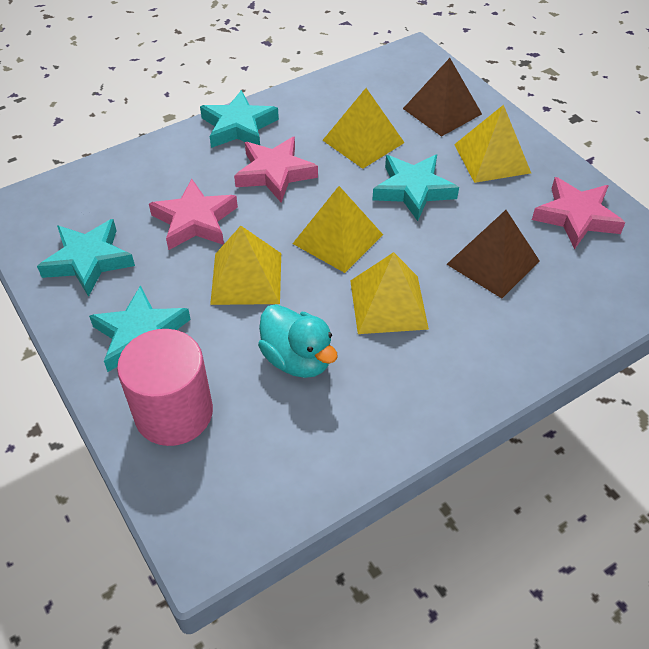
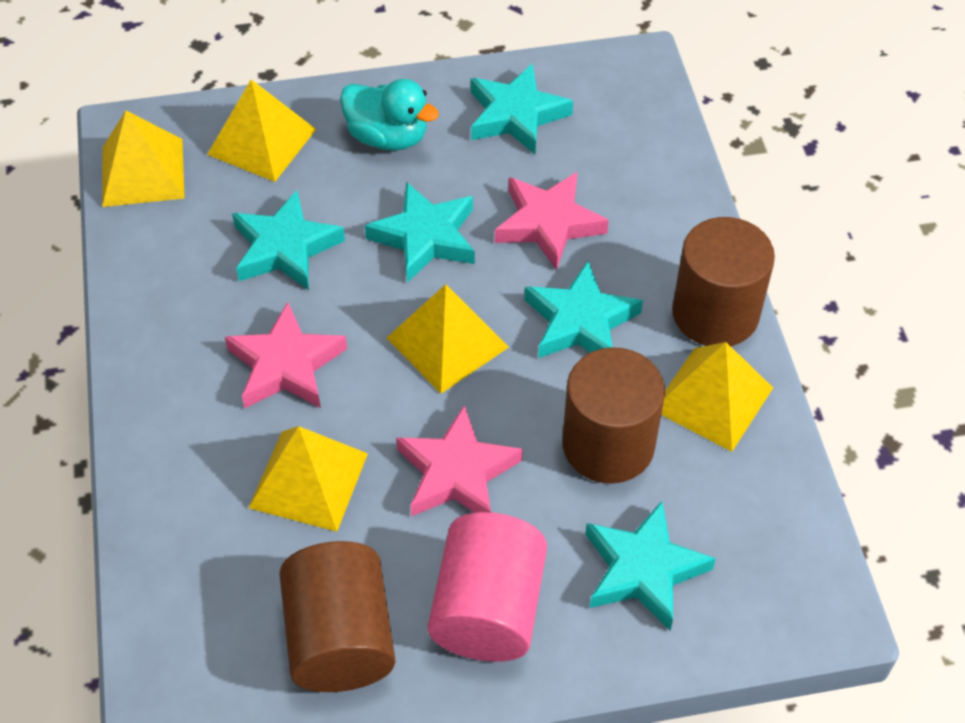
brown cylinder: none = 0 -> [279,541,396,692] [562,347,665,484] [672,217,775,346] = 3
brown pyramid: [403,58,482,137] [447,210,540,298] = 2 -> none = 0
turquoise star: [37,219,135,297] [89,285,191,372] [200,90,279,148] [372,155,459,221] = 4 -> [232,190,345,290] [365,182,475,283] [471,63,573,154] [524,261,643,358] [585,501,716,631] = 5

